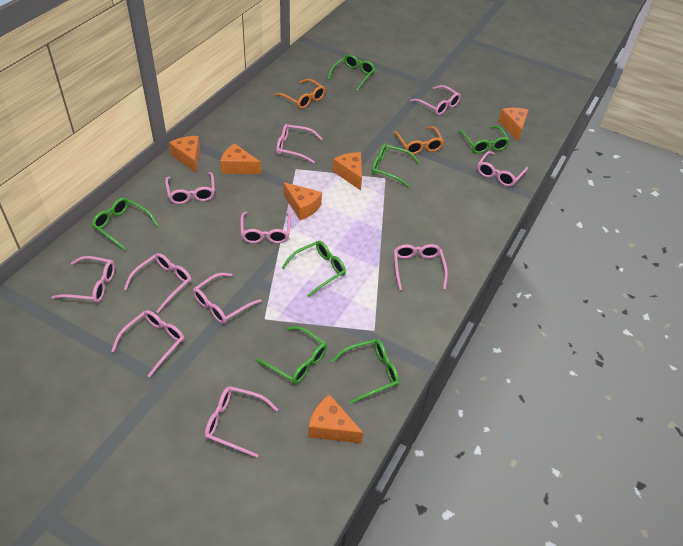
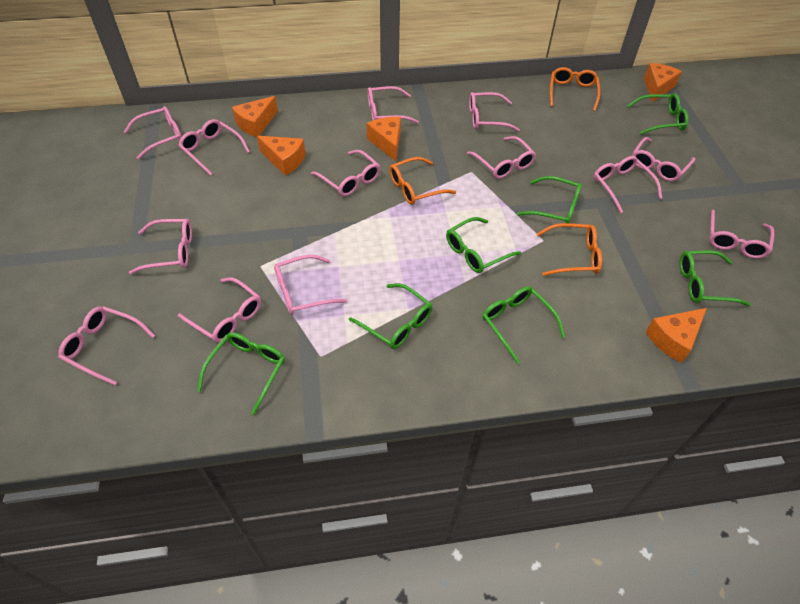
orange cheese: [169,136,200,173] [221,143,261,174] [283,182,322,220] [308,394,364,444] [333,152,362,190] [498,108,528,141] = 6 -> [232,96,278,137] [257,136,305,176] [367,117,401,161] [644,63,682,102] [646,308,707,363] = 5
orange glasses: [275,79,325,109] [393,126,444,155] = 2 -> [389,157,456,205] [537,223,602,276] [550,67,600,111] = 3
pink glasses: [51,256,115,303] [111,310,184,377] [124,253,191,313] [165,172,215,204] [193,273,262,324] [205,386,278,458] [240,212,291,243] [276,124,323,163] [394,244,448,290] [410,85,461,115] [477,151,528,187] = 11 -> [58,306,155,385] [124,106,182,159] [129,219,192,274] [178,119,250,176] [178,277,261,343] [274,255,347,315] [311,150,380,196] [368,86,419,123] [467,136,536,179] [469,92,520,131] [593,156,663,213] [632,137,695,181] [709,210,774,259] = 13

